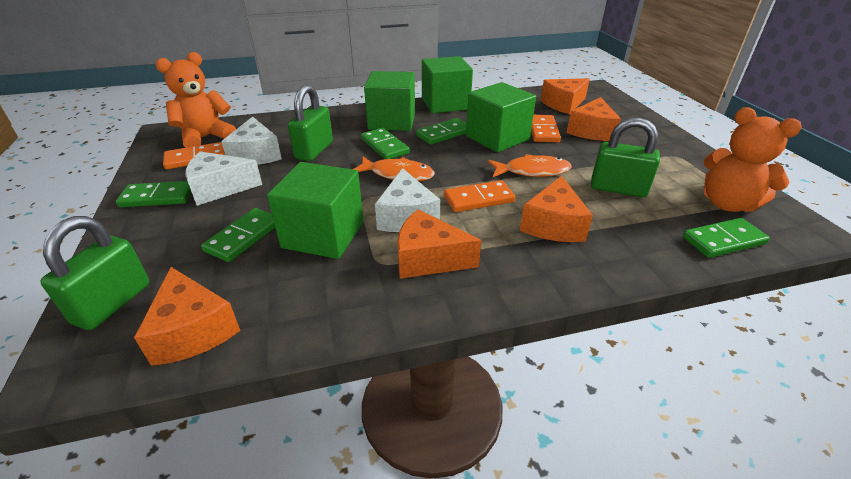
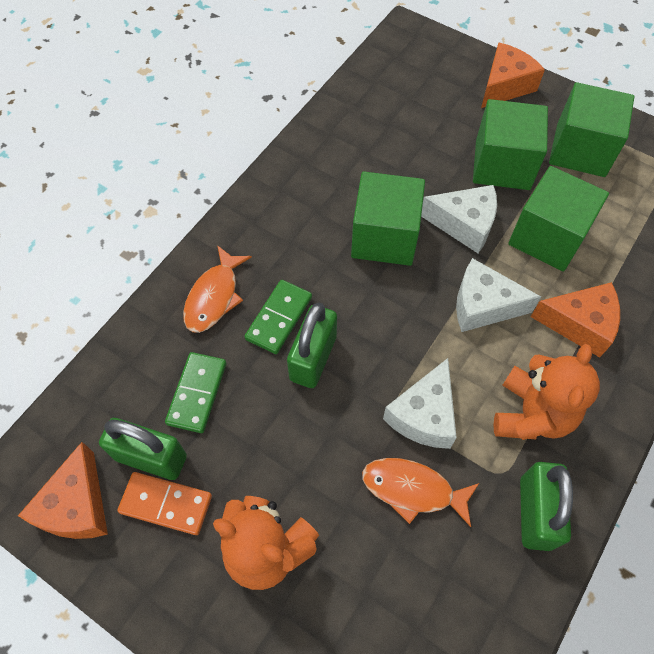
green domino: [116,181,192,207] [201,208,275,262] [361,128,410,159] [416,118,467,145] [683,218,770,258] = 5 -> [165,352,226,433] [245,280,312,354] = 2
orange cheese: [134,267,241,366] [397,209,481,279] [520,176,593,242] [541,78,590,114] [566,97,621,141] = 5 -> [18,442,108,539] [481,42,545,108] [531,282,620,357] = 3
orange domino: [163,142,225,169] [444,180,515,212] [531,115,561,142] = 3 -> [117,472,212,535] = 1

